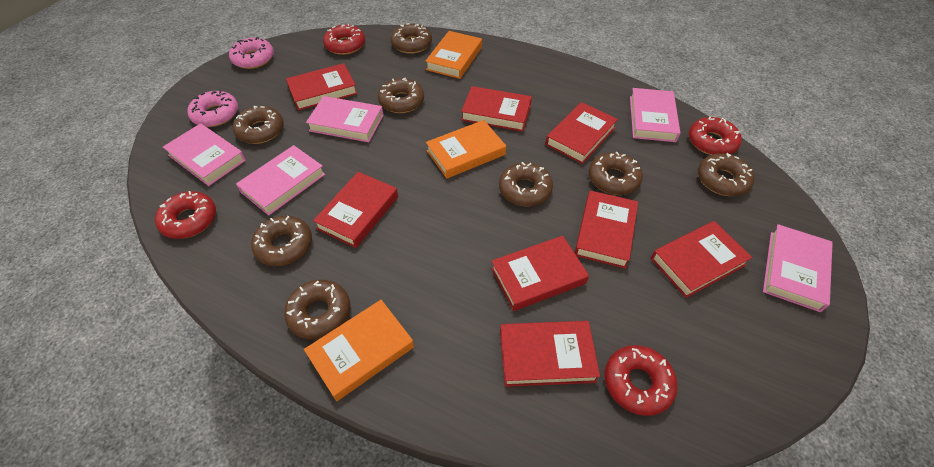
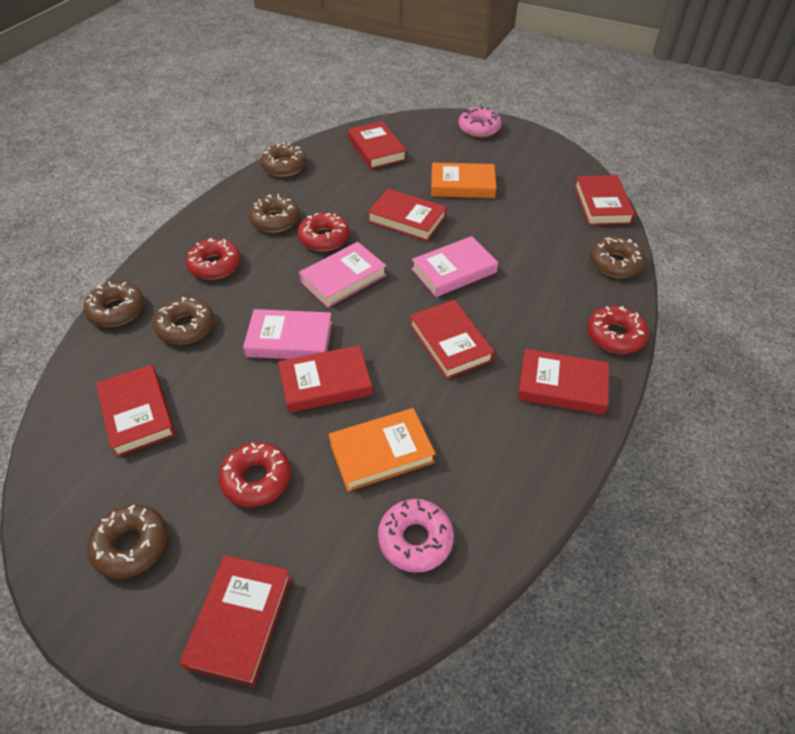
brown donut: [233,106,284,144] [251,216,312,266] [284,279,350,340] [378,78,424,113] [391,23,432,54] [499,162,553,206] [588,152,643,195] [698,153,755,196] = 8 -> [83,281,144,327] [87,504,168,579] [153,297,214,345] [249,194,300,233] [260,143,307,177] [590,237,646,278] = 6
orange book: [304,300,414,401] [425,31,482,79] [426,120,506,178] = 3 -> [329,408,436,491] [431,162,496,198] = 2
pink book: [163,123,246,186] [236,145,325,215] [306,96,384,142] [630,88,680,142] [763,224,833,312] = 5 -> [243,309,332,359] [299,242,387,308] [412,236,498,297] = 3

